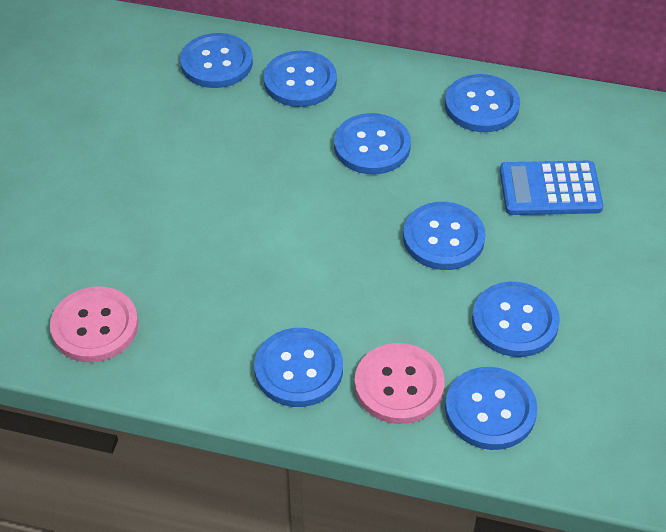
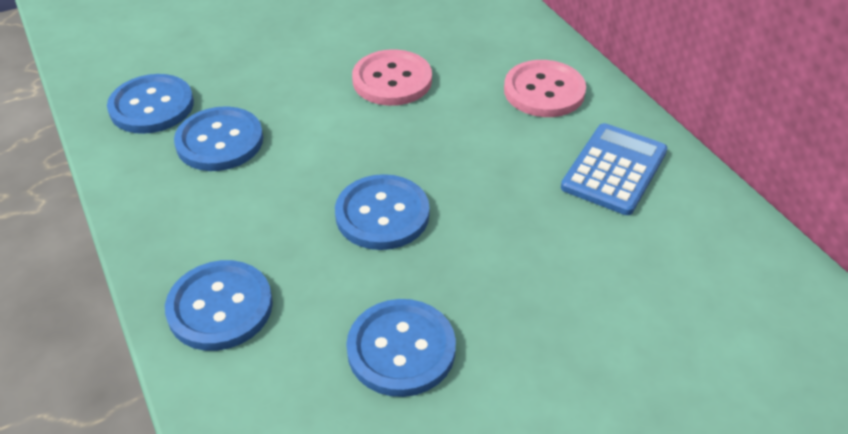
blue button: [180,33,253,88] [254,328,343,407] [263,51,337,107] [334,113,411,174] [403,202,486,270] [445,74,520,132] [445,367,537,450] [472,282,560,357] = 8 -> [107,74,194,134] [165,260,273,351] [174,106,263,171] [335,174,430,250] [346,299,456,397] = 5

